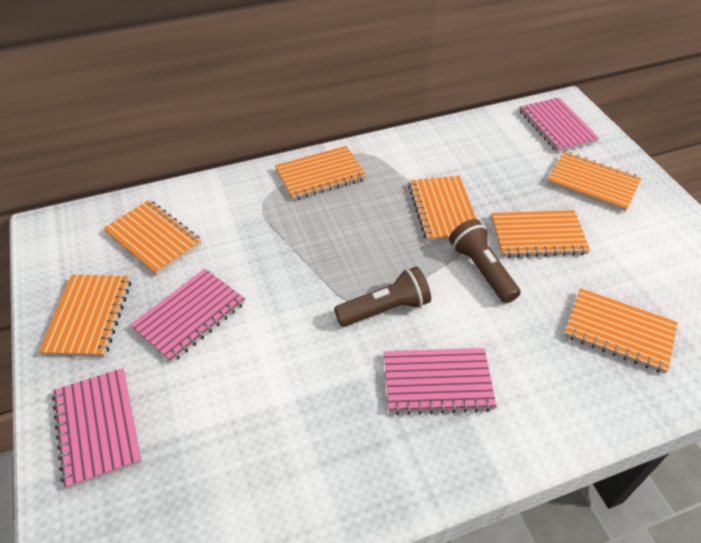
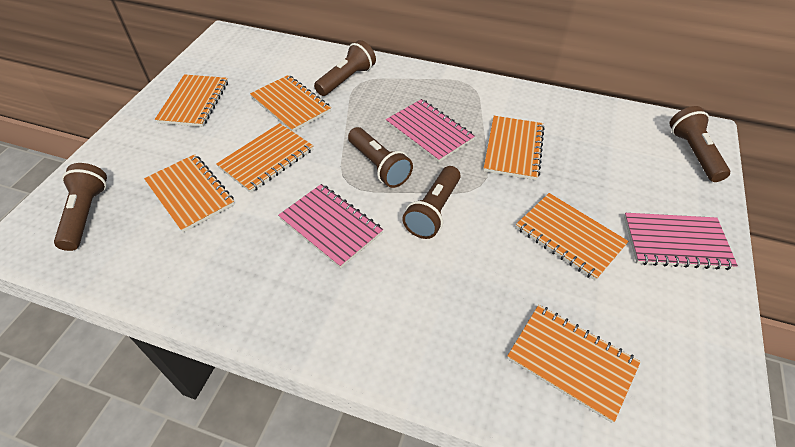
brown flashlight: [334,267,431,327] [449,219,521,304] = 2 -> [54,163,107,251] [314,40,376,96] [348,127,413,188] [402,166,461,239] [669,106,730,182] = 5
pink notebook: [52,368,142,489] [130,269,245,363] [384,348,497,415] [519,97,600,152] = 4 -> [278,184,383,268] [386,99,475,163] [624,213,738,270] = 3

